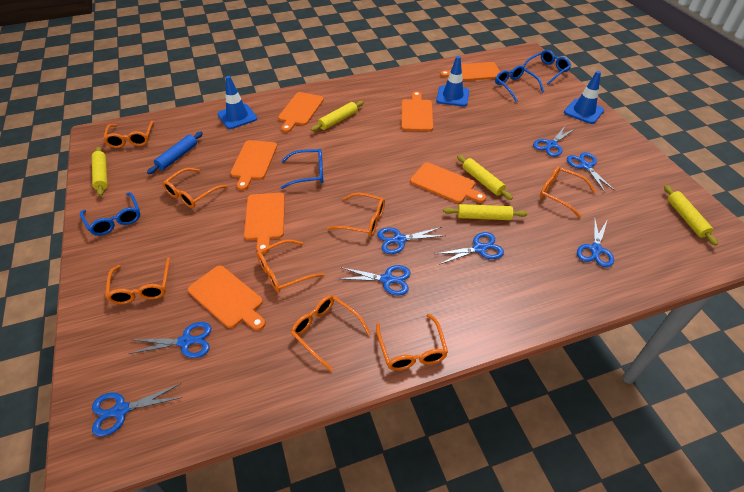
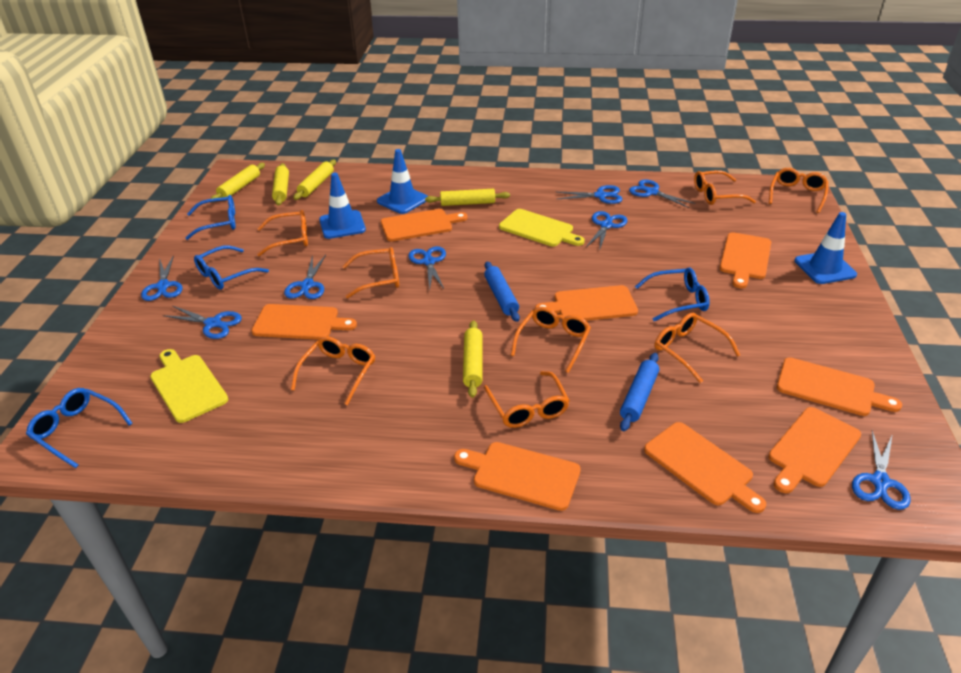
blue rolling pin: [147,132,203,174] = 1 -> [484,261,520,322] [620,353,659,431] = 2
orange cutting board: [188,266,266,331] [230,140,277,190] [244,193,285,254] [278,92,324,132] [401,91,433,131] [410,162,486,203] [440,62,500,81] = 7 -> [252,304,357,340] [381,209,468,241] [454,442,581,511] [535,285,638,321] [644,422,766,513] [720,232,771,288] [768,407,861,493] [777,357,902,416] = 8
yellow cutting board: none = 0 -> [150,349,228,423] [499,209,585,247] = 2

